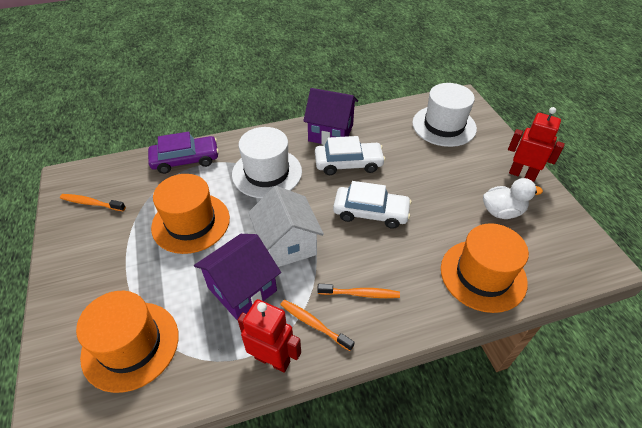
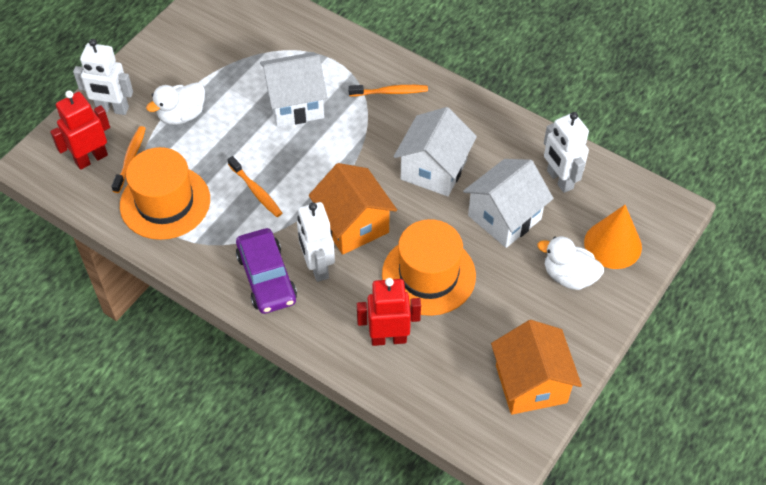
orange cone: none = 0 -> [584,205,642,269] = 1
orange hat: [76,291,179,393] [151,174,230,254] [441,223,529,313] = 3 -> [120,147,210,240] [382,219,476,316] = 2
orange house: none = 0 -> [309,163,397,255] [491,320,582,415] = 2
purple house: [194,234,281,321] [303,88,358,145] = 2 -> none = 0
white car: [315,136,386,175] [333,181,412,229] = 2 -> none = 0
white duck: [483,178,543,219] = 1 -> [146,82,205,125] [537,236,604,290] = 2
white hat: [232,127,302,198] [412,83,477,147] = 2 -> none = 0
white house: [248,186,324,267] = 1 -> [260,52,327,127] [394,107,477,196] [463,159,554,248] = 3
white robot: none = 0 -> [73,39,133,115] [297,202,335,282] [544,112,589,193] = 3

